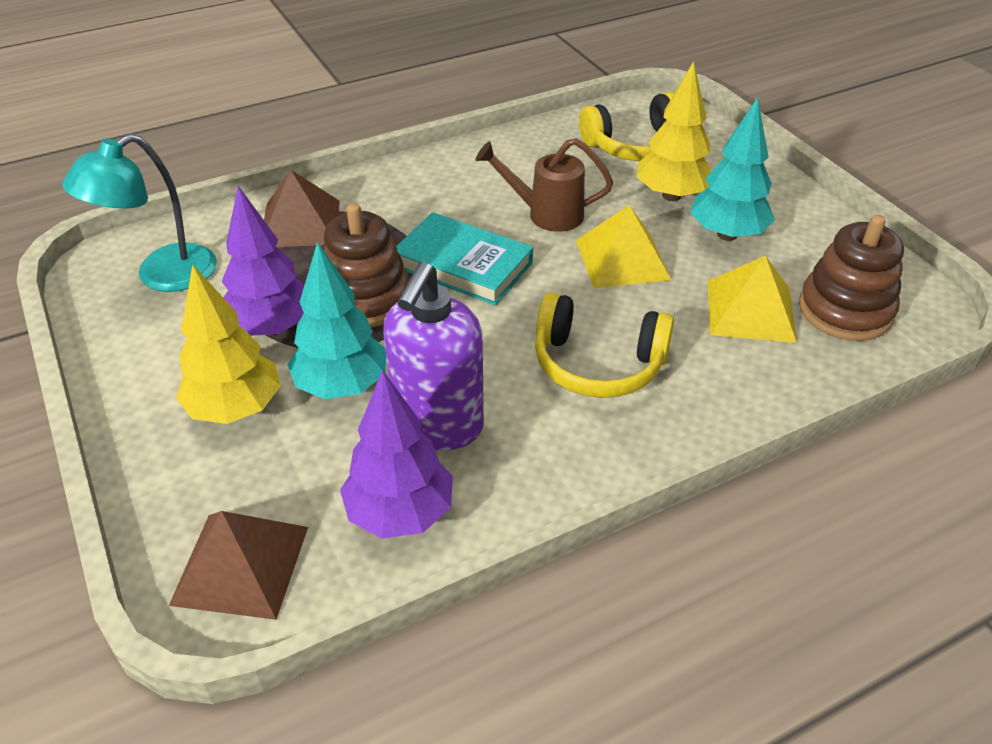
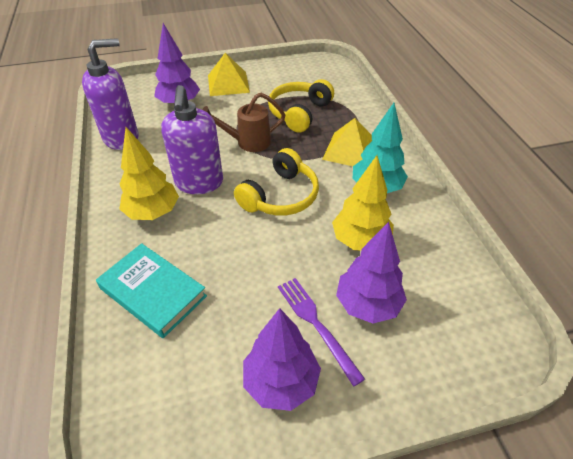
brown pyramid: [169,511,308,620] [264,170,340,247] = 2 -> none = 0
brown stacking toy: [322,203,409,327] [799,215,904,341] = 2 -> none = 0
purple fork: none = 0 -> [278,278,365,387] = 1
purple soap dispenser: [383,262,484,450] = 1 -> [82,38,139,150] [161,85,223,194] = 2
purple tree: [222,186,304,336] [340,370,453,538] = 2 -> [154,23,200,103] [243,308,321,411] [336,222,407,323] = 3
turquoise lamp: [62,134,217,292] = 1 -> none = 0
turquoise tree: [287,242,386,399] [690,97,775,241] = 2 -> [353,103,408,193] = 1

